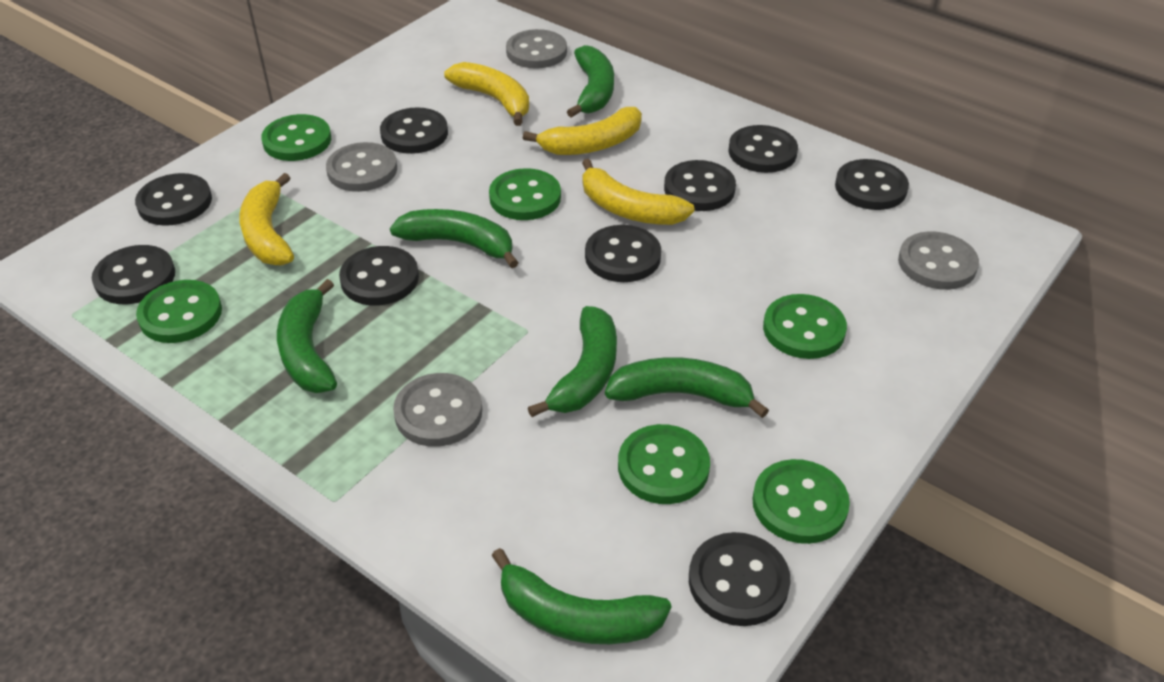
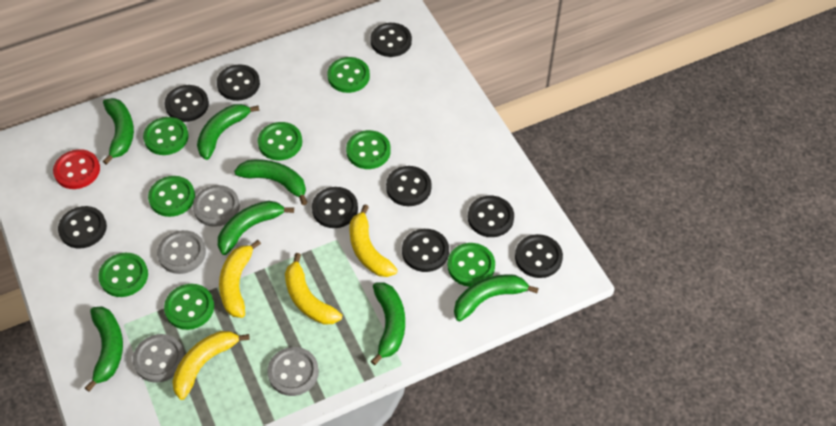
green banana: [277,279,337,393] [390,209,519,268] [492,548,671,644] [528,306,617,417] [567,45,614,118] [605,357,769,418] = 6 -> [85,306,123,392] [103,98,134,165] [197,104,259,160] [218,201,294,255] [234,159,308,205] [371,283,405,365] [454,274,539,321] = 7
green button: [136,280,222,343] [261,114,331,161] [489,168,561,220] [618,424,710,504] [753,459,850,544] [763,294,847,359] = 6 -> [98,253,148,297] [143,117,189,155] [148,176,195,217] [164,284,214,330] [258,122,302,160] [327,57,370,93] [346,130,391,169] [448,243,495,287] = 8
red button: none = 0 -> [53,149,100,189] = 1

